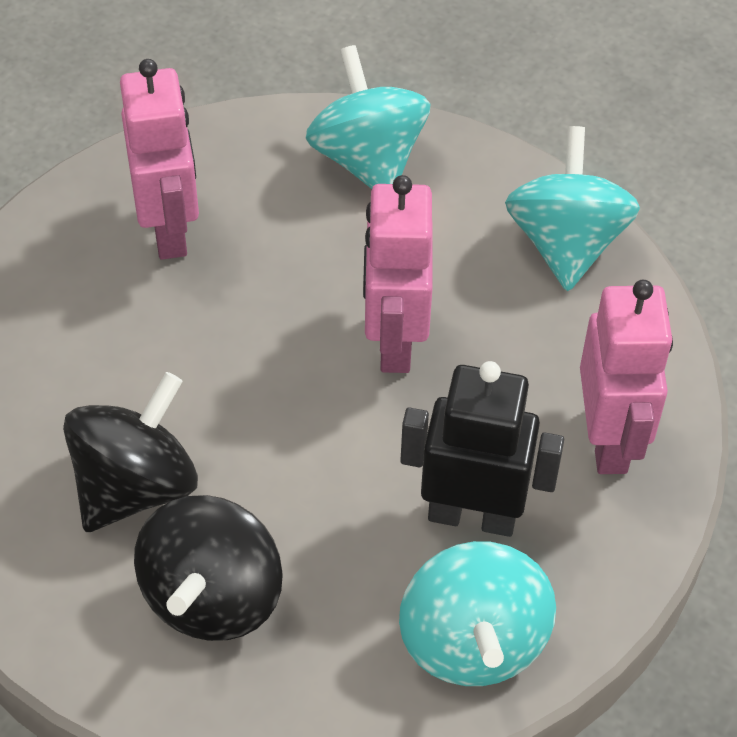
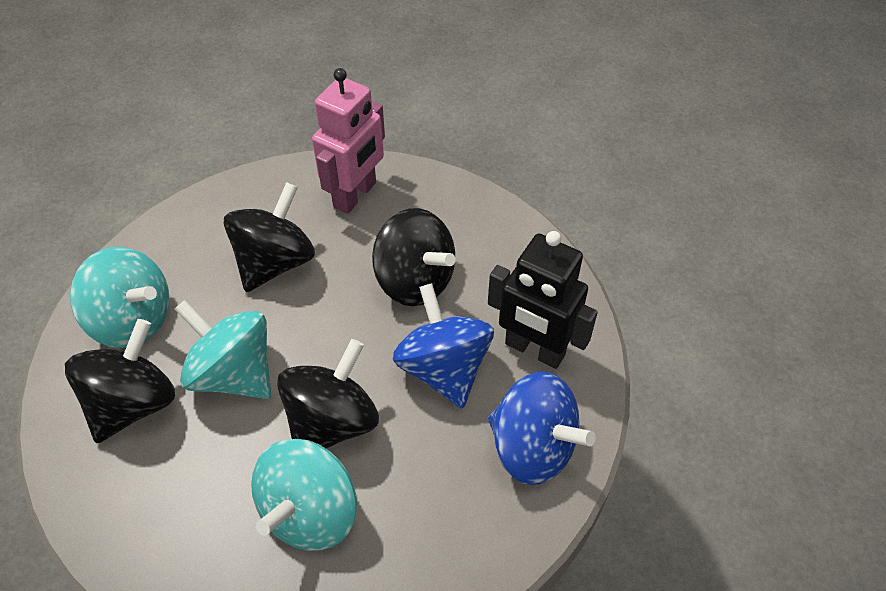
black spinning top: [63,372,198,532] [134,495,283,641] = 2 -> [65,319,175,443] [224,182,315,292] [277,339,379,449] [372,208,456,306] = 4
blue spinning top: none = 0 -> [393,283,494,409] [488,372,596,485] = 2
pink robot: [120,59,199,260] [363,175,433,373] [580,280,673,474] = 3 -> [312,68,385,214] = 1

